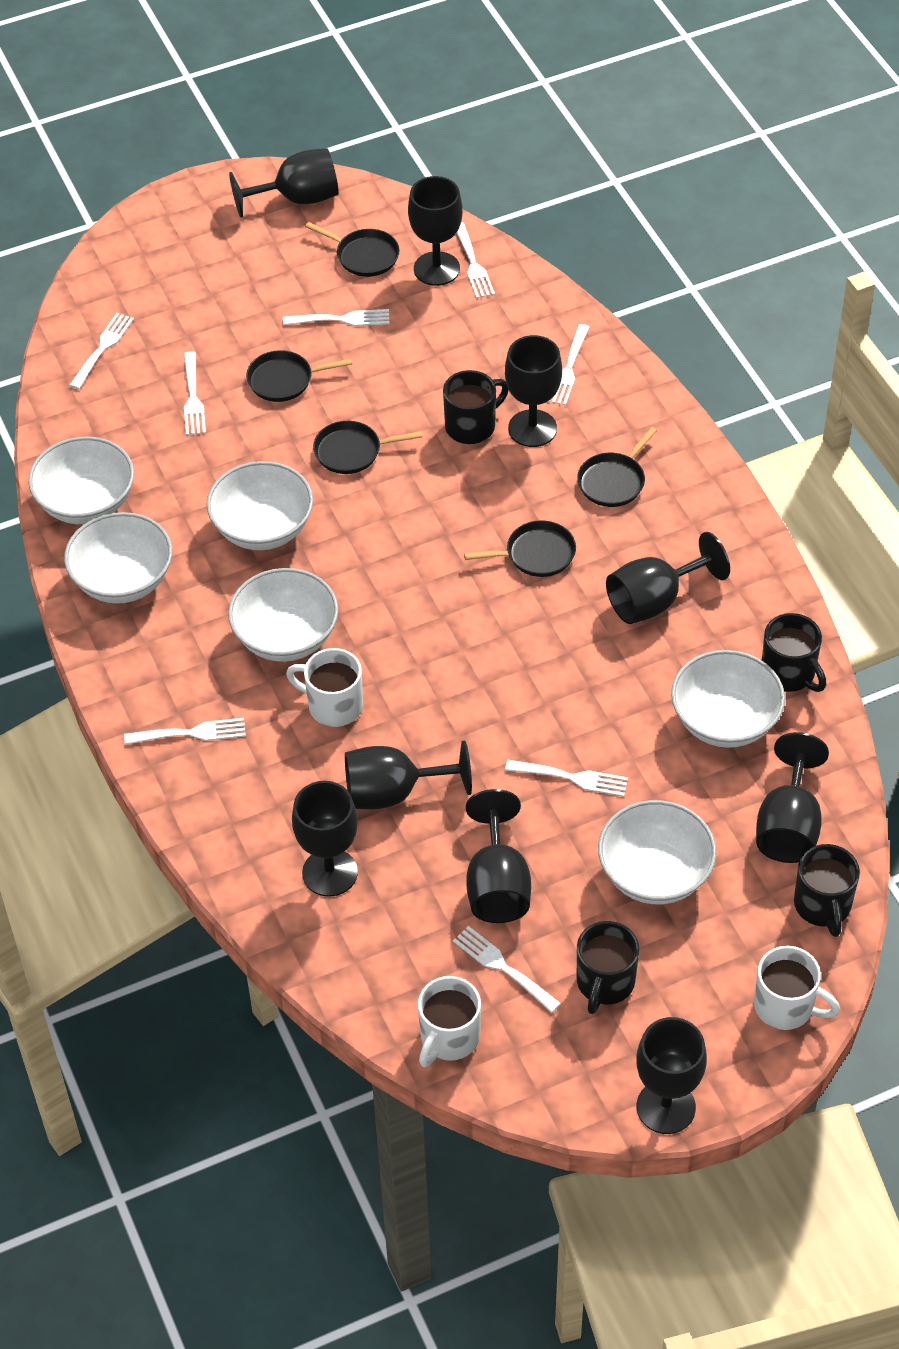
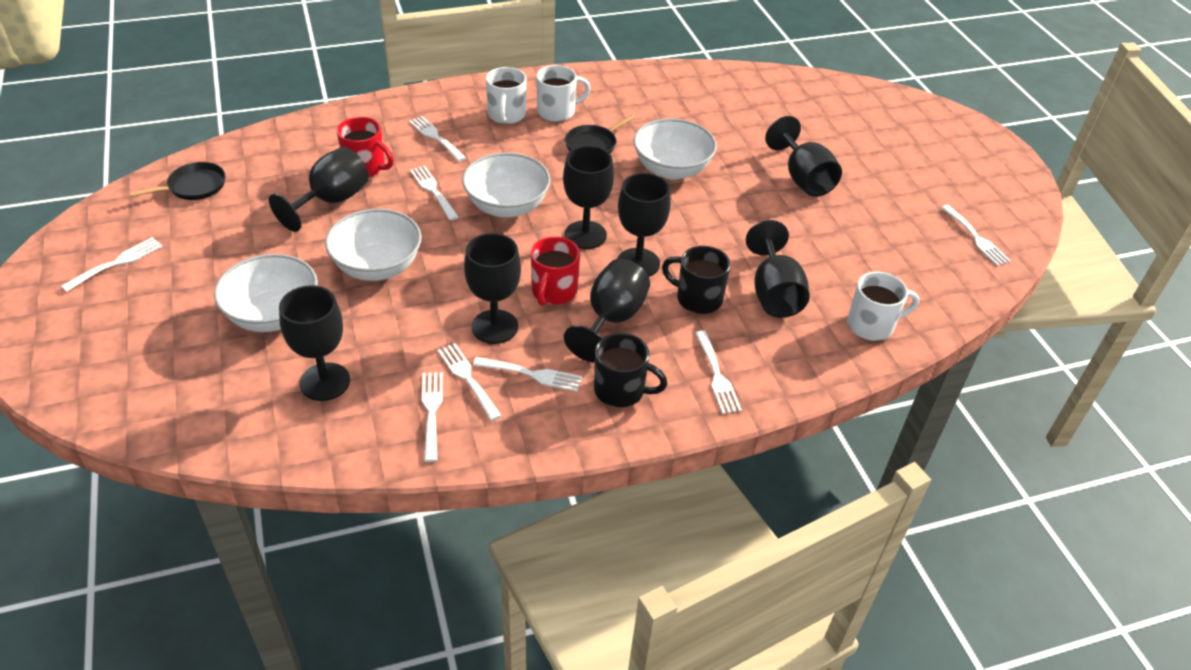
black goblet: [229,148,339,217] [292,781,358,897] [345,740,472,809] [408,176,463,286] [466,789,531,923] [505,335,562,447] [606,532,730,624] [636,1017,707,1134] [756,732,829,863] = 9 -> [269,147,369,232] [279,285,350,401] [464,233,521,344] [563,146,614,249] [564,259,650,362] [617,173,671,277] [746,220,810,318] [765,116,842,197] = 8
black mug: [443,370,509,444] [577,921,639,1014] [762,613,826,692] [794,844,860,937] = 4 -> [594,333,668,407] [662,246,731,314] = 2
black pan: [246,350,352,402] [305,222,400,277] [313,421,422,474] [464,520,576,577] [577,427,657,507] = 5 -> [129,162,225,200] [565,115,635,153] = 2
red mug: none = 0 -> [337,117,394,177] [531,236,580,306] = 2
white bowl: [28,437,134,524] [64,512,172,604] [207,461,313,550] [228,568,338,662] [598,800,716,904] [671,650,785,748] = 6 -> [214,254,318,332] [325,209,422,281] [462,152,551,218] [633,118,717,180] = 4

